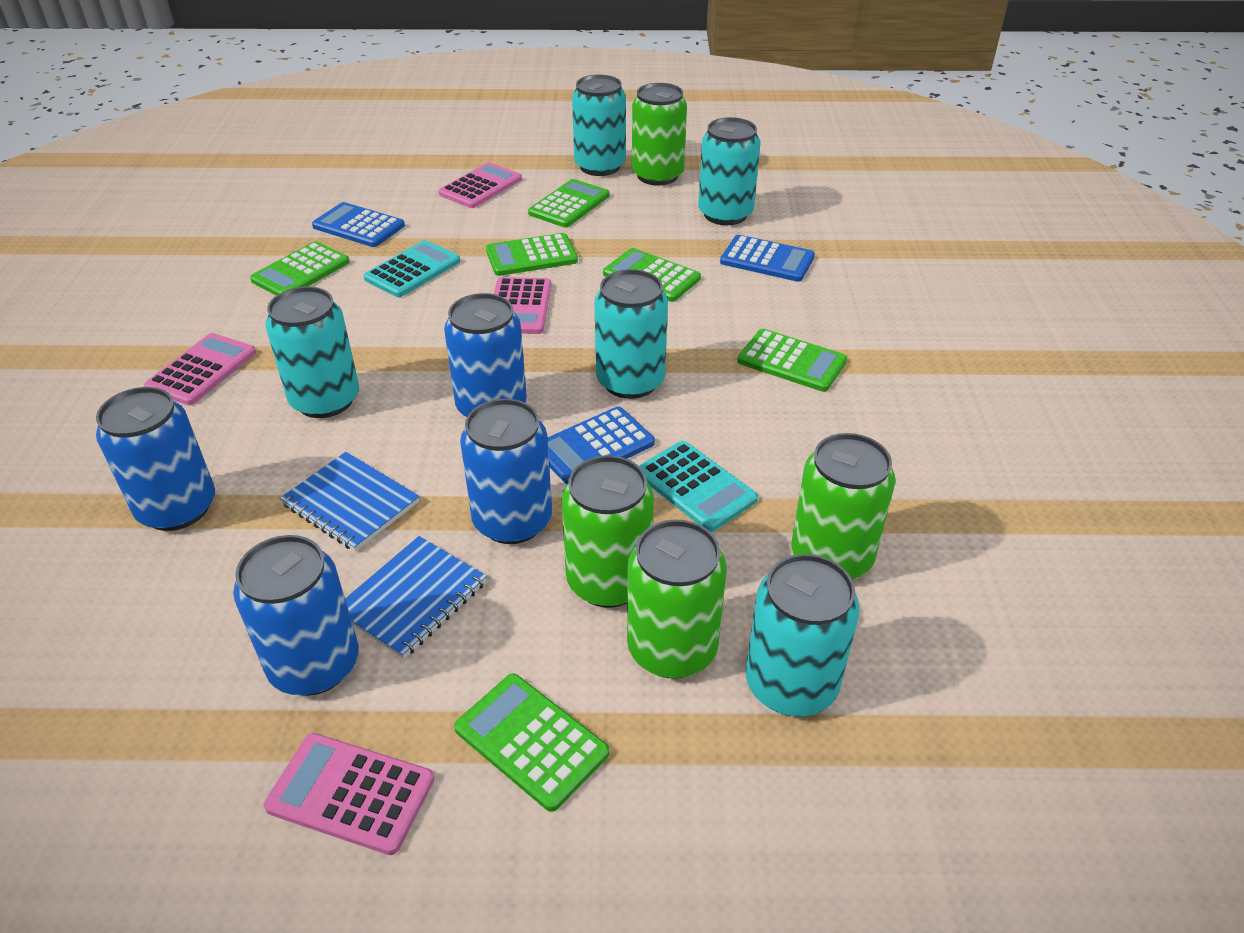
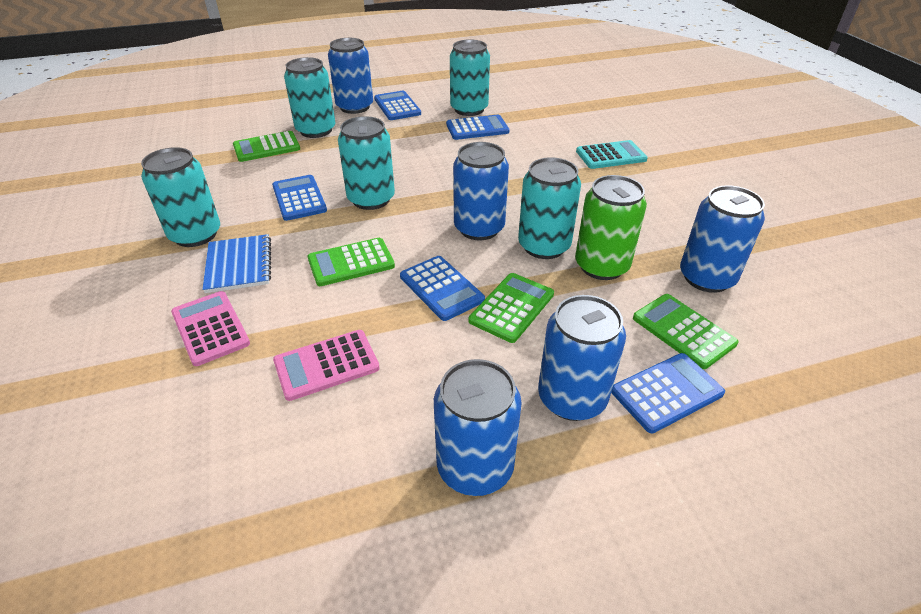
blue calculator: [312,202,405,247] [547,406,655,484] [720,235,815,282] = 3 -> [272,175,327,221] [374,91,421,120] [400,256,485,321] [446,115,510,140] [611,353,725,433] = 5
blue can: [96,387,215,531] [233,535,359,696] [444,293,527,417] [460,399,552,544] = 4 -> [328,38,373,114] [434,359,522,496] [453,142,509,240] [538,295,626,421] [680,185,765,293] = 5
blue notebook: [280,452,420,552] [345,536,487,659] = 2 -> [202,234,271,293] = 1
green calculator: [250,241,350,295] [454,673,609,812] [486,233,578,276] [528,179,609,227] [603,248,701,302] [737,329,847,392] = 6 -> [233,131,300,162] [308,238,395,286] [469,273,554,343] [633,294,738,369] = 4
green can: [562,456,654,608] [627,519,726,679] [632,83,687,185] [792,433,896,579] = 4 -> [575,175,647,280] = 1
pink calculator: [144,333,256,405] [264,733,435,855] [438,162,522,208] [494,277,551,334] = 4 -> [171,291,250,366] [273,330,380,401] = 2
turquoise calculator: [364,240,460,297] [639,441,758,532] = 2 -> [576,140,648,169] = 1

